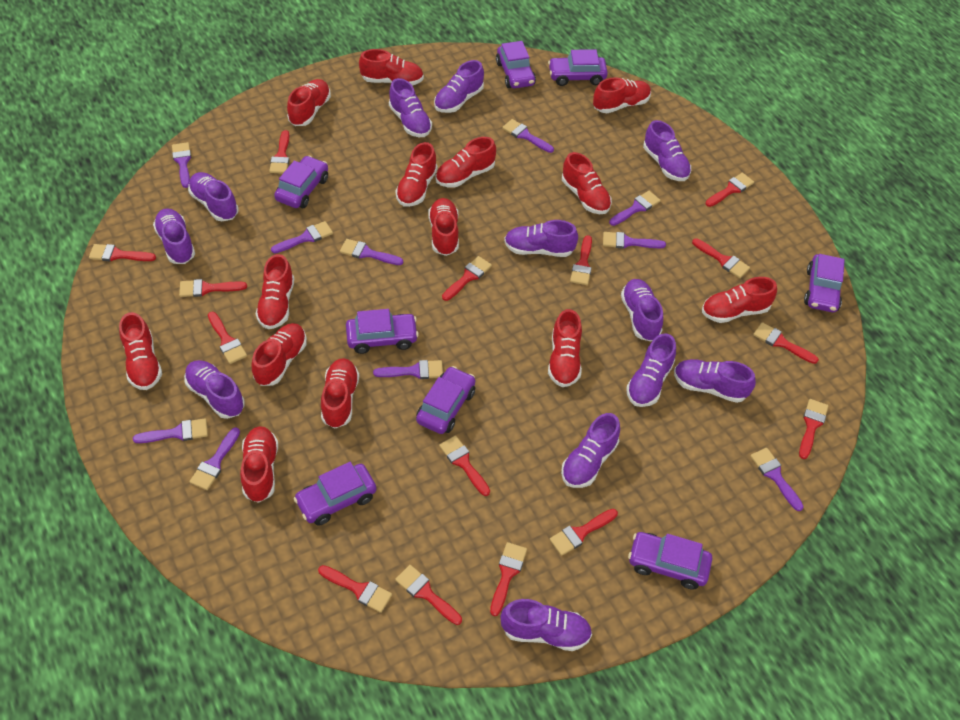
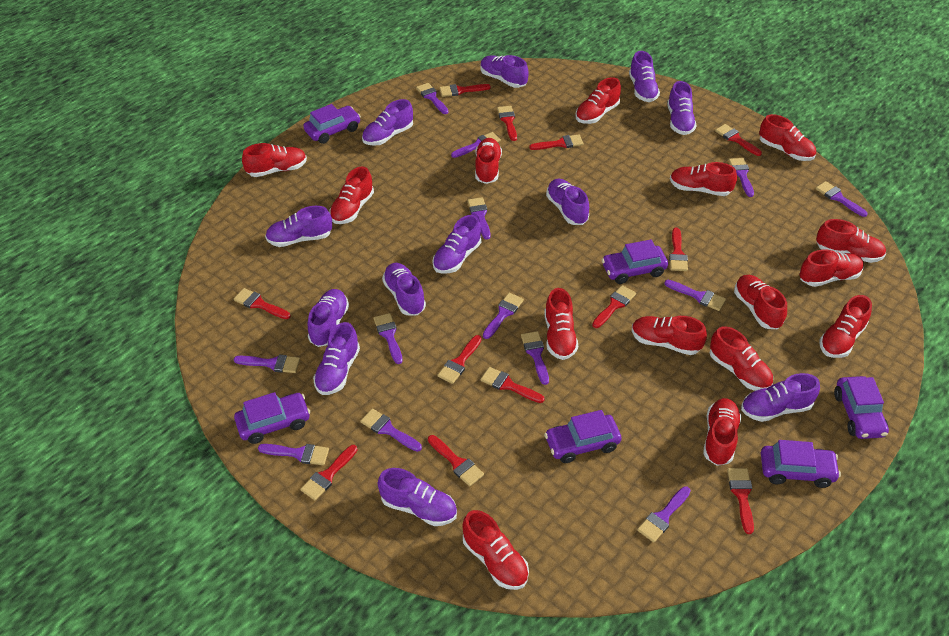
purple brush: [133,418,208,443] [172,142,191,188] [189,427,240,490] [271,221,333,253] [340,239,403,265] [373,360,443,379] [502,119,554,153] [603,232,666,249] [609,191,661,226] [750,448,804,511] = 10 -> [233,354,300,373] [258,444,329,465] [360,408,422,452] [374,313,403,364] [416,83,448,114] [451,132,501,158] [467,197,490,240] [483,293,524,339] [521,331,549,385] [637,486,691,542] [664,280,726,311] [729,158,754,197] [816,181,868,217] = 13
purple car: [274,156,328,208] [294,462,376,526] [346,309,419,354] [416,366,475,434] [496,41,536,88] [548,49,608,86] [628,532,712,589] [804,254,845,312] = 8 -> [234,392,310,444] [303,104,361,144] [544,410,622,463] [601,240,668,284] [761,440,841,488] [834,376,889,439] = 6
red brush: [89,244,156,262] [179,279,247,297] [208,312,247,364] [269,130,289,174] [318,565,392,613] [395,565,462,625] [439,436,490,496] [442,256,492,301] [490,542,527,616] [550,509,618,556] [570,235,592,285] [692,238,750,278] [706,173,754,207] [753,322,819,364] [799,399,828,459] = 15 -> [234,288,291,319] [300,445,357,501] [428,435,484,486] [437,335,482,384] [440,84,491,97] [480,367,545,403] [497,106,517,141] [529,134,584,150] [592,285,636,328] [669,228,688,271] [715,124,762,156] [727,468,754,534] = 12
red shoe: [119,312,162,390] [240,426,278,503] [252,323,307,386] [256,254,294,329] [287,79,331,126] [321,358,359,428] [359,49,424,86] [396,142,437,207] [428,198,459,256] [436,137,496,188] [548,309,582,387] [562,152,612,214] [593,77,651,113] [702,277,777,323] = 14 -> [242,143,307,177] [329,167,374,224] [462,510,529,590] [475,138,502,184] [544,288,578,360] [575,77,621,124] [632,316,707,355] [670,162,737,196] [703,398,741,466] [710,326,773,391] [734,275,787,329] [759,114,816,161] [800,250,864,287] [816,219,886,263] [819,295,872,358] = 15

